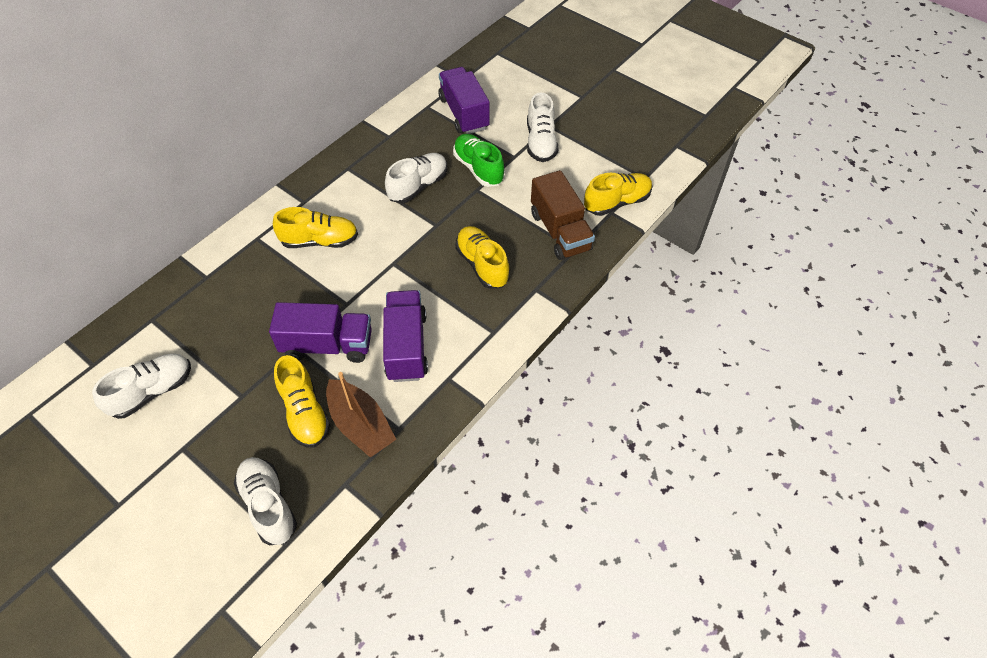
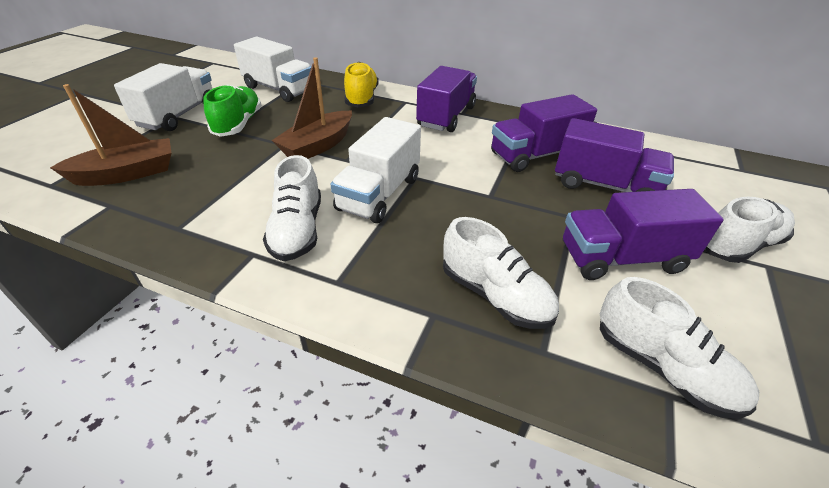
brown boat: [326,372,397,458] = 1 -> [50,84,171,186] [272,57,352,159] = 2
brown truck: [531,170,595,260] = 1 -> none = 0
purple truck: [269,302,372,363] [383,290,428,382] [438,67,490,134] = 3 -> [416,66,477,132] [491,94,597,172] [555,118,674,192] [563,189,724,280] = 4
white truck: none = 0 -> [114,63,212,131] [234,37,312,102] [330,117,421,223] = 3
yellow shoe: [273,207,358,248] [274,355,331,448] [455,226,510,289] [584,173,653,216] = 4 -> [344,62,379,108] = 1

